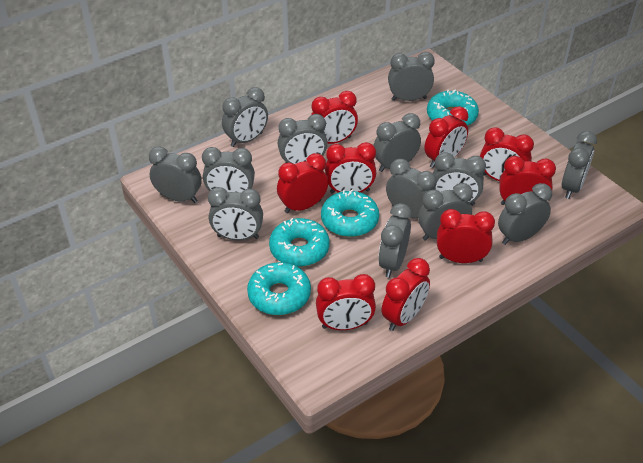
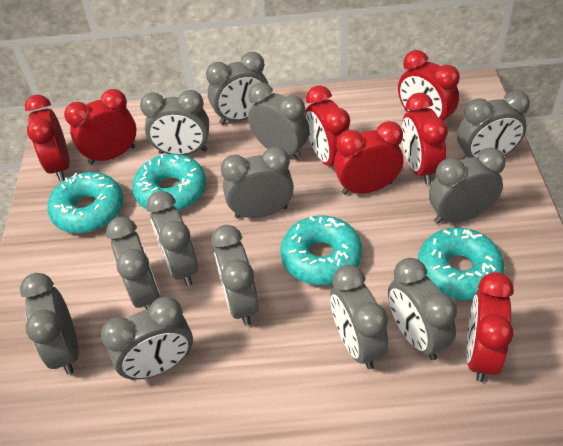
red clock: [277,153,328,213] [311,91,358,144] [316,274,376,330] [325,142,376,194] [382,258,430,331] [424,106,468,168] [437,209,495,263] [480,127,534,181] [499,156,556,205] = 9 -> [25,95,70,181] [64,89,136,164] [305,85,350,166] [334,121,403,195] [398,50,460,121] [402,93,448,185] [466,272,514,382] = 7

